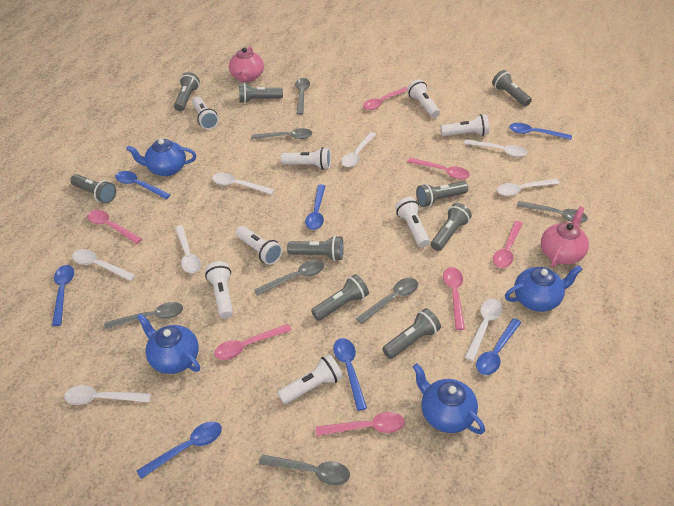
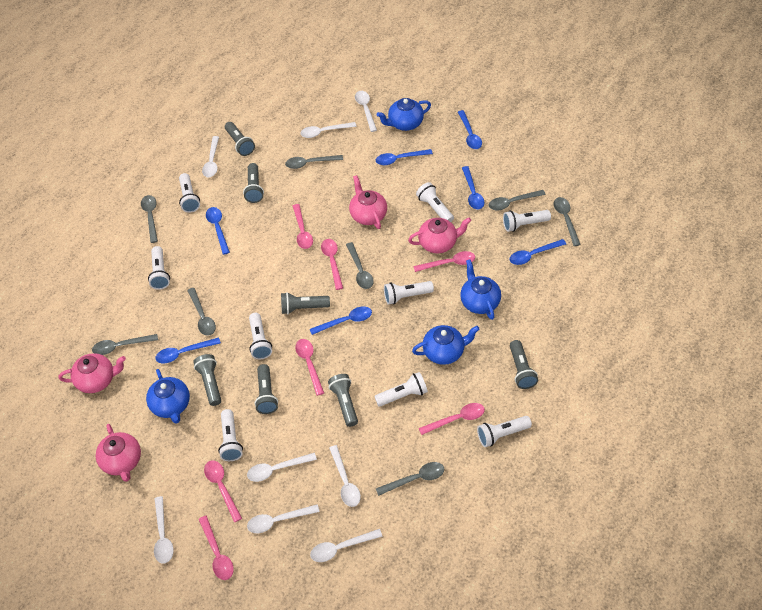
grey flashlight: [70,174,116,203] [174,72,200,111] [239,83,283,103] [287,236,344,261] [311,274,369,321] [382,308,441,359] [416,181,468,207] [431,203,472,251] [492,70,532,106] = 9 -> [193,354,221,406] [225,122,255,156] [243,163,264,203] [254,364,278,414] [281,292,330,314] [328,374,358,427] [510,340,538,389] = 7
grey spoon: [104,302,183,330] [251,128,312,140] [254,260,324,296] [259,454,350,485] [295,78,310,115] [356,278,418,324] [517,201,588,223] = 7 -> [92,334,158,355] [141,195,158,243] [187,288,216,336] [285,155,343,169] [346,242,374,289] [376,462,444,496] [489,190,546,210] [554,197,581,246] = 8
pink teapot: [229,46,264,82] [541,207,589,268] = 2 -> [59,353,126,393] [96,424,141,482] [349,175,387,229] [408,218,471,253] = 4
white flashlight: [192,97,219,130] [205,261,233,319] [235,226,282,265] [277,354,343,404] [281,147,331,170] [395,197,430,248] [407,79,440,118] [441,114,489,136] = 8 -> [148,246,170,290] [179,173,200,213] [218,409,243,461] [249,313,272,359] [374,372,428,407] [384,281,434,305] [416,182,454,222] [477,416,532,447] [503,210,551,232] = 9

